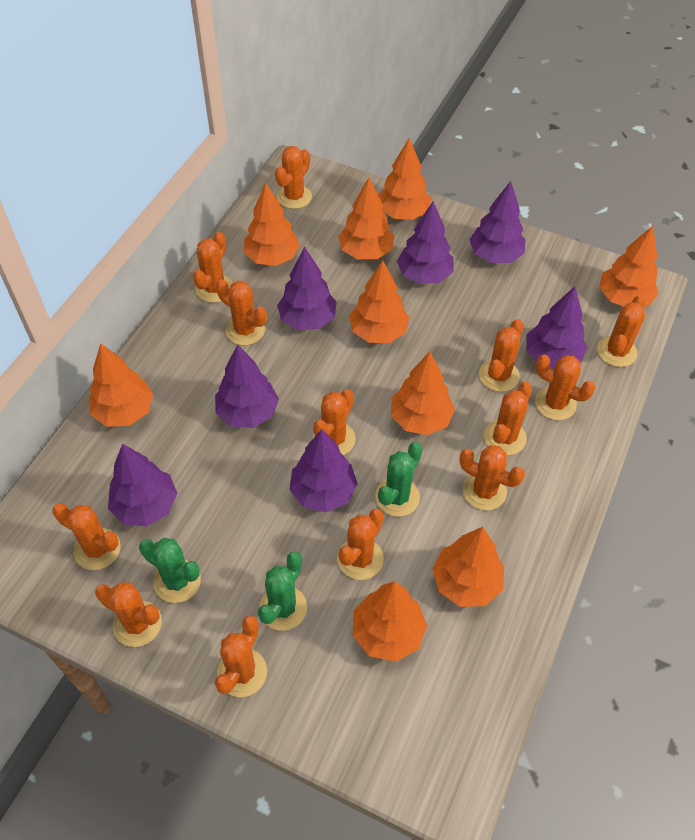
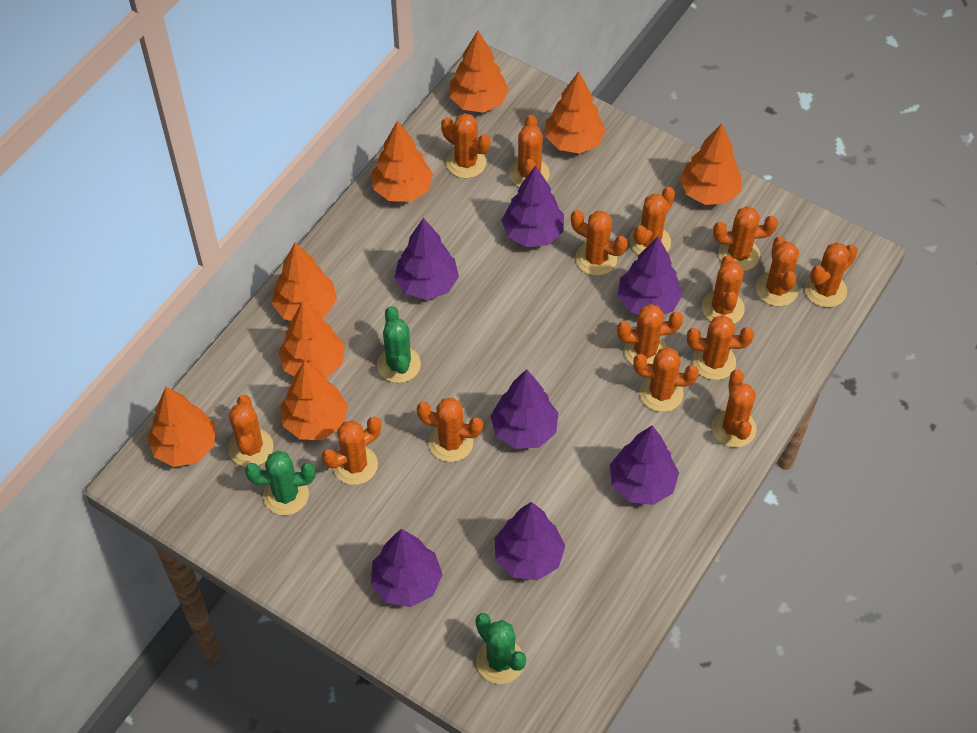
orange cactus: [52,503,121,570] [95,582,162,647] [193,232,233,303] [215,615,267,697] [216,279,267,345] [275,146,312,209] [313,389,356,455] [337,509,384,580] [459,445,525,510] [479,319,524,392] [484,382,532,455] [535,355,595,420] [597,295,645,367] = 13 -> [228,395,273,467] [322,417,381,485] [417,397,483,462] [441,113,490,178] [509,115,550,187] [571,210,628,276] [617,304,683,365] [630,187,675,255] [633,347,699,412] [687,315,754,380] [702,255,745,324] [712,370,756,448] [713,206,778,271] [756,236,799,306] [805,242,858,307] = 15
orange tree: [89,343,154,427] [244,183,300,266] [338,178,395,259] [349,260,409,343] [353,581,427,662] [378,138,431,220] [391,352,455,435] [432,527,504,607] [599,226,659,307] = 9 -> [147,387,216,467] [272,242,337,321] [278,301,345,379] [280,360,348,440] [371,120,433,202] [450,31,509,113] [545,71,606,154] [680,123,741,205] = 8

